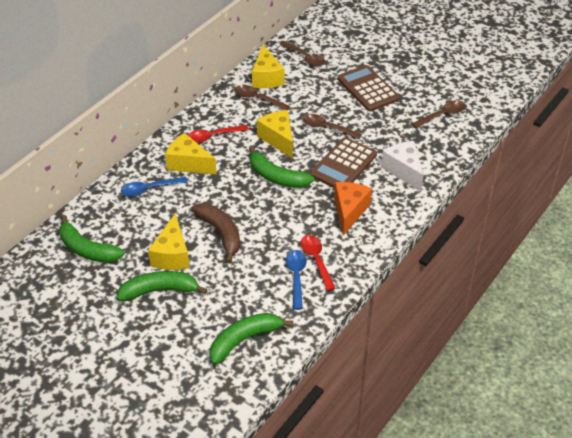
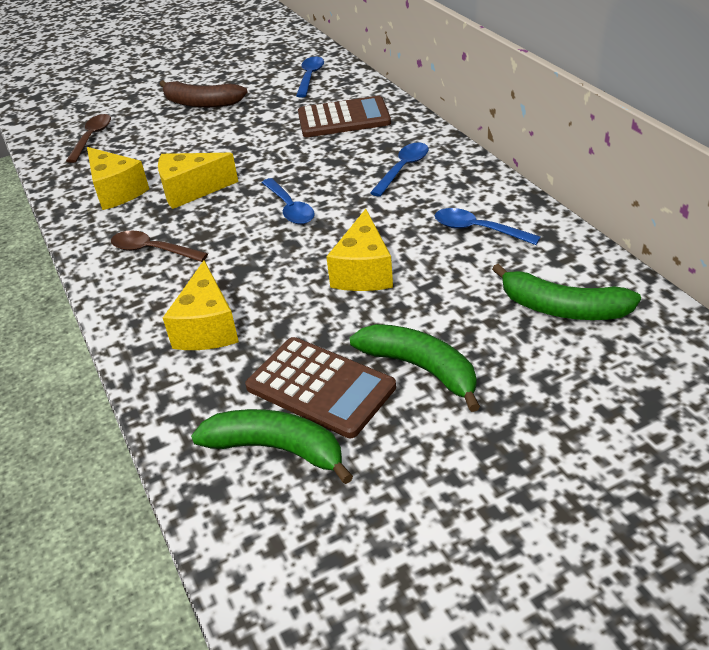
blue spoon: [121,177,188,197] [286,250,307,310] = 2 -> [262,178,315,224] [296,56,324,97] [370,142,429,197] [435,208,541,245] = 4
brown spoon: [235,85,290,110] [280,41,325,67] [302,114,362,139] [412,100,466,128] = 4 -> [66,114,111,163] [111,230,208,262] = 2
green banana: [59,215,125,263] [116,271,207,301] [209,313,293,365] [249,146,314,188] = 4 -> [191,409,353,484] [350,324,480,412] [492,263,641,320] = 3
orange cheese: [334,182,372,236] = 1 -> none = 0
red spoon: [188,125,249,143] [301,235,335,291] = 2 -> none = 0
white cheese: [381,141,424,191] = 1 -> none = 0

